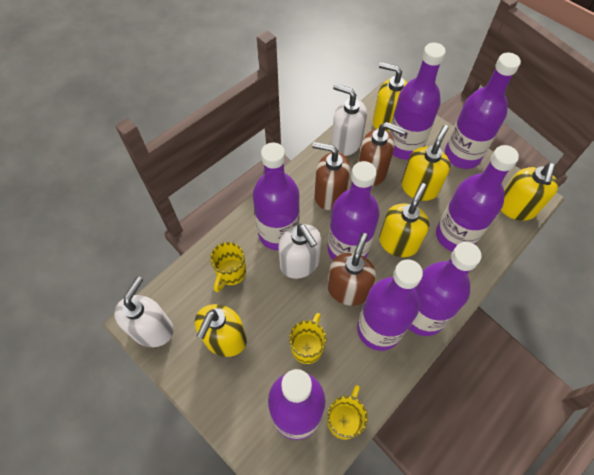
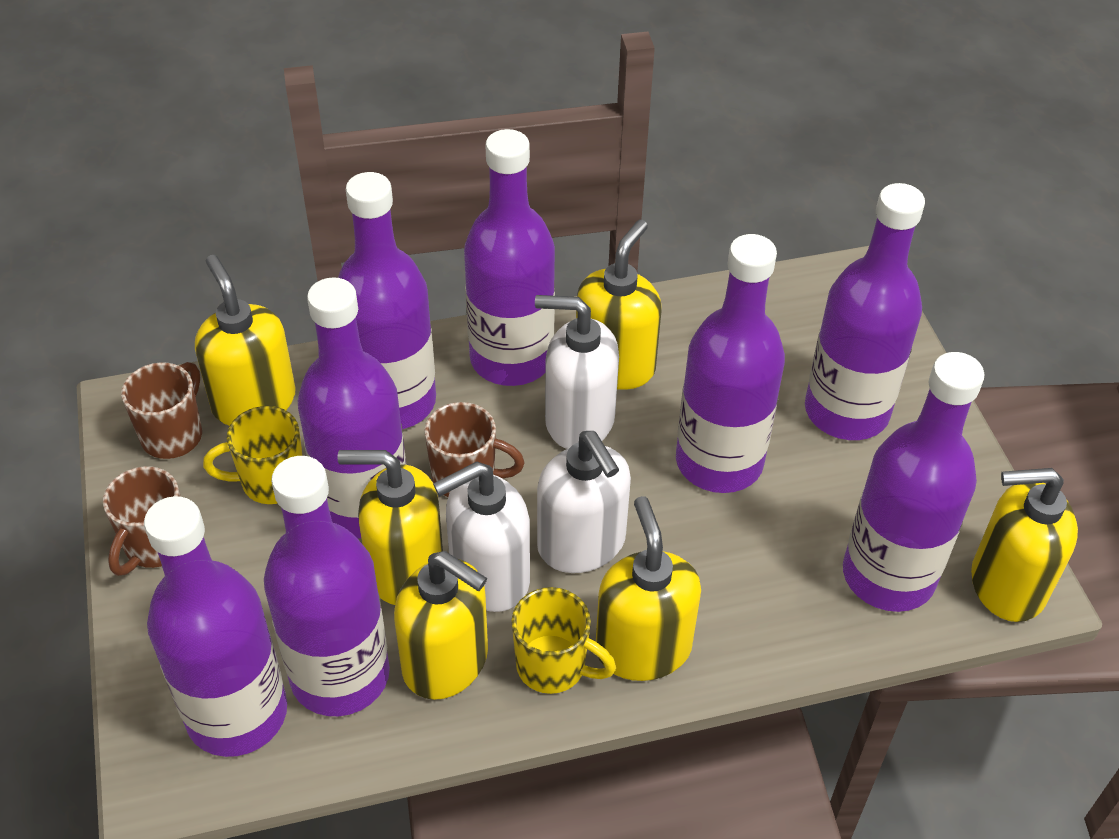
brown mug: none = 0 -> [103,466,181,576] [121,362,202,459] [424,402,525,497] = 3
brown soap dispenser: [312,142,350,210] [327,233,376,306] [358,122,406,186] = 3 -> none = 0
yellow mug: [210,242,246,292] [289,313,326,364] [327,385,368,440] = 3 -> [203,406,303,504] [511,587,616,694] = 2
yellow soap dispenser: [195,304,247,357] [373,62,407,132] [379,183,429,257] [401,125,450,201] [501,163,558,221] = 5 -> [195,255,296,426] [337,450,443,605] [394,551,488,700] [576,220,661,390] [596,496,701,681] [971,468,1078,622] = 6

